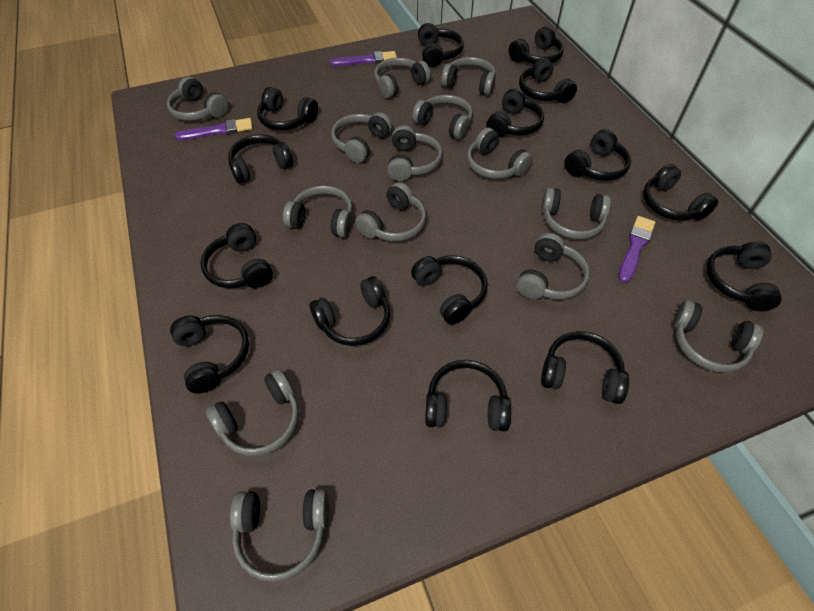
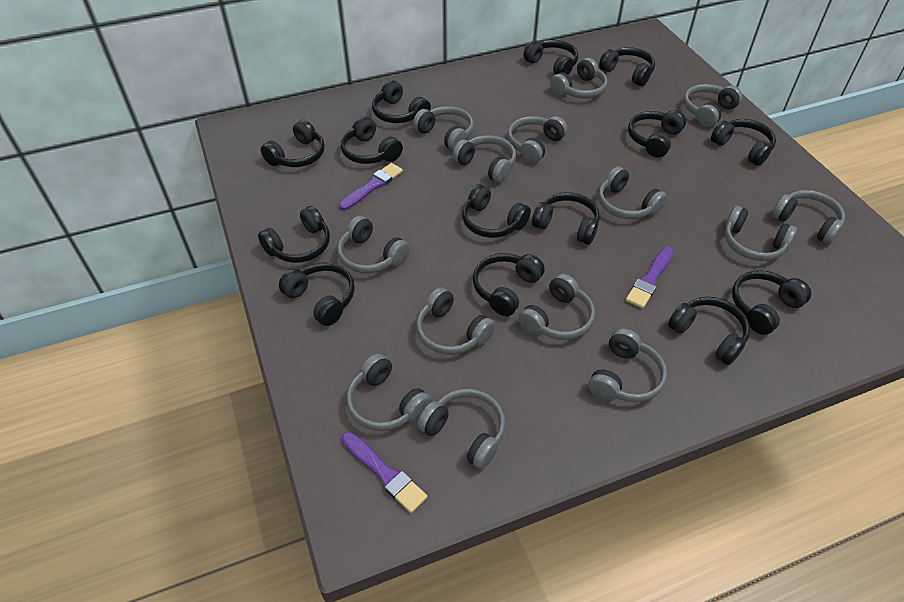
black headphones: [170,315,249,394] [200,223,273,288] [228,134,293,184] [257,87,318,130] [310,276,390,346] [411,255,488,324] [418,23,464,67] [425,360,511,431] [486,89,544,137] [509,26,564,64] [519,58,577,103] [541,331,629,404] [564,129,631,181] [643,164,718,221] [706,241,782,311] = 15 -> [258,206,330,263] [261,120,325,167] [279,262,355,326] [341,117,403,164] [372,80,431,123] [462,184,531,238] [473,253,545,316] [524,40,578,75] [532,192,600,245] [599,47,655,86] [628,110,686,157] [668,297,750,365] [711,119,776,166] [732,270,811,335] = 14

